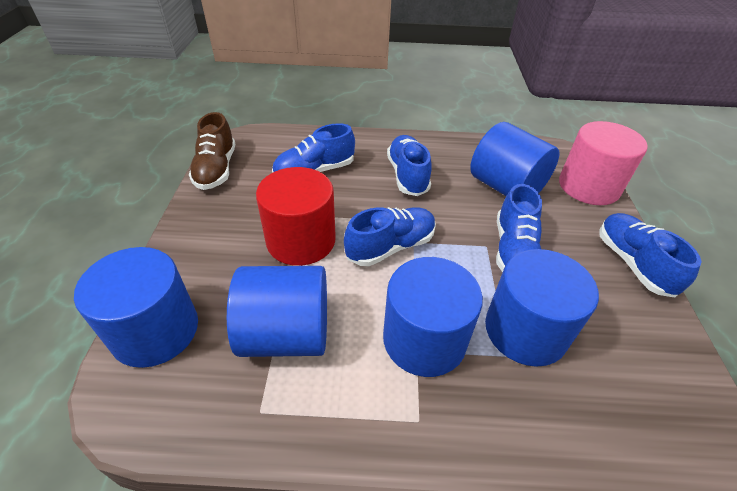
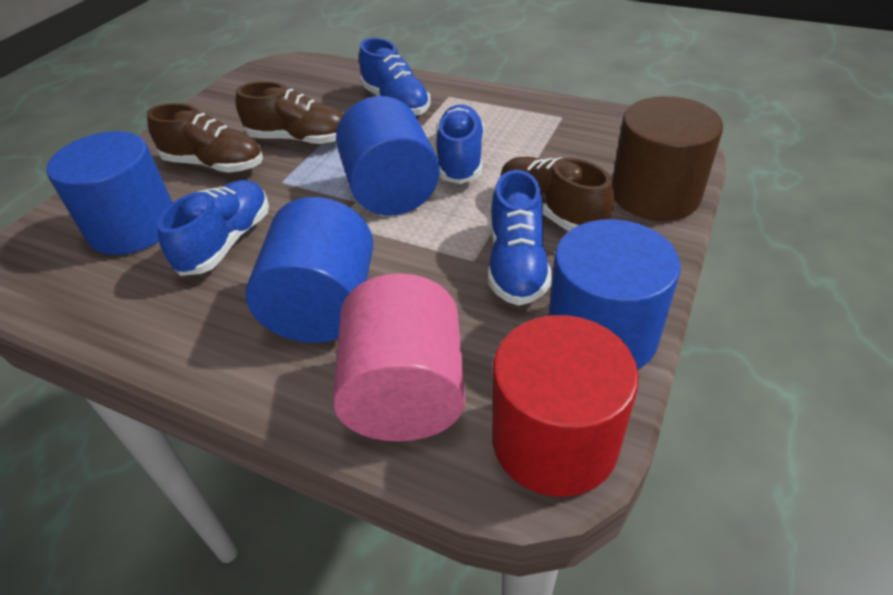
blue cylinder: [74,247,198,368] [227,266,327,357] [383,257,483,377] [470,122,560,196] [485,249,599,367] = 5 -> [46,131,173,255] [246,197,374,343] [336,96,440,216] [548,219,681,370] = 4
blue shoe: [272,123,355,173] [344,207,436,266] [387,135,432,196] [496,184,542,272] [599,213,701,298] = 5 -> [157,180,269,276] [359,38,431,115] [436,105,484,184] [488,170,552,306] = 4
brown cylinder: none = 0 -> [612,96,723,221] = 1
brown shoe: [189,112,235,190] = 1 -> [147,103,263,173] [236,81,343,145] [500,157,614,231] = 3

